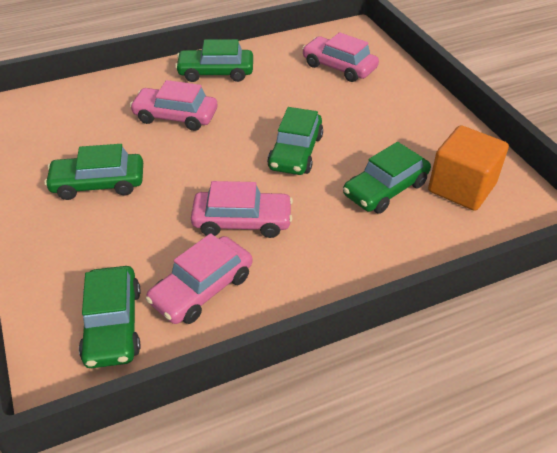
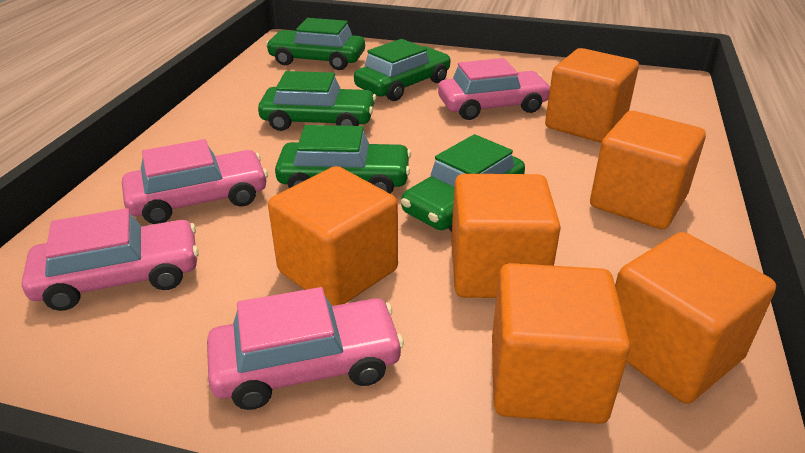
orange cube: [428,125,509,211] = 1 -> [268,166,398,306] [451,174,561,298] [492,263,630,424] [545,48,639,143] [590,111,706,229] [615,232,776,404] = 6

